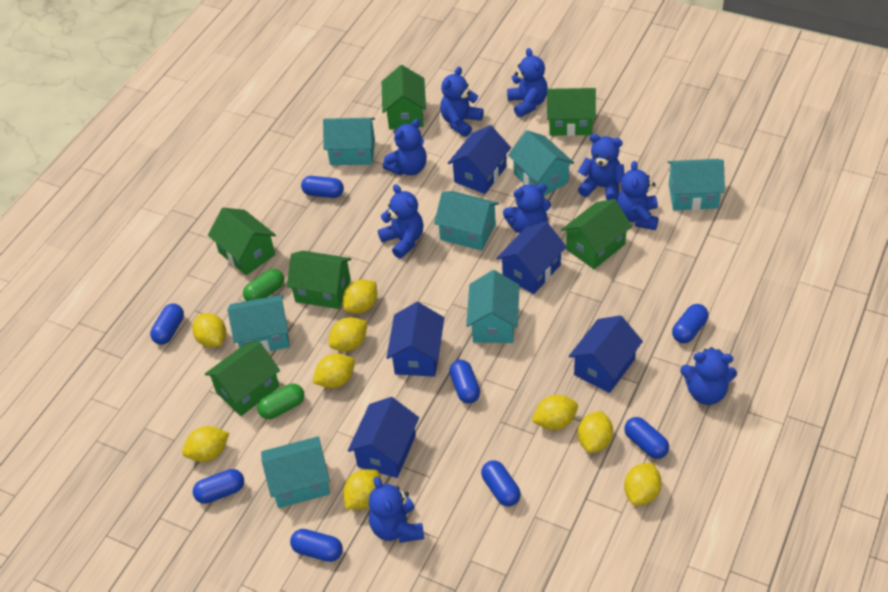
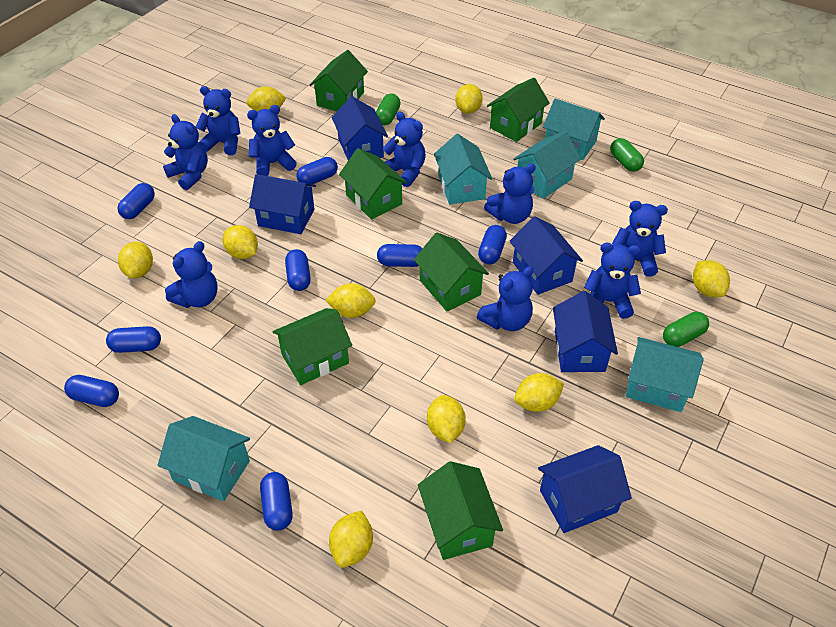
green capsule: [243,269,284,301] [257,384,304,419] = 2 -> [376,93,400,125] [610,138,644,172] [663,312,709,347] = 3
turquoise house: [227,294,290,352] [261,436,330,508] [323,118,375,165] [434,191,499,251] [466,270,519,343] [508,130,574,196] [668,159,725,210] = 7 -> [158,416,250,501] [434,134,492,205] [513,131,581,199] [543,98,605,160] [626,337,704,412] = 5

